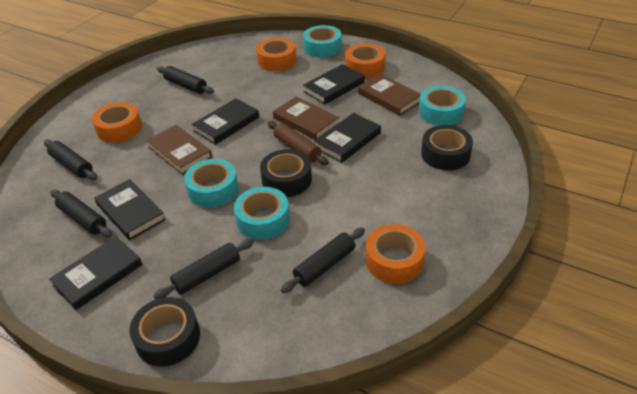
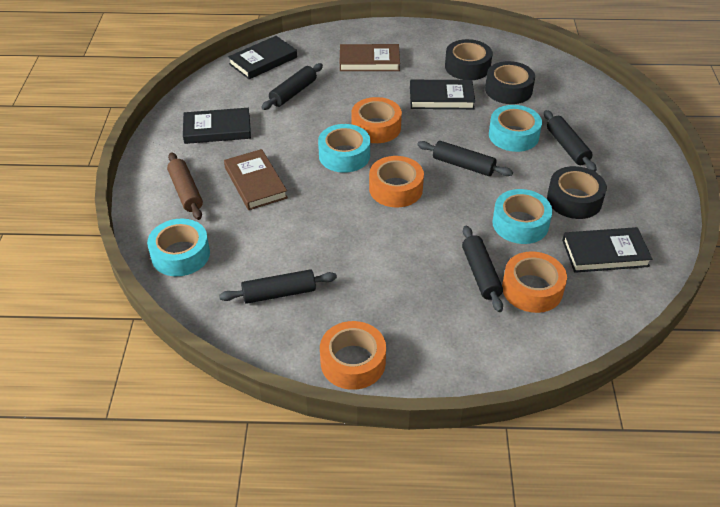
black book: [49,236,142,310] [94,179,166,240] [192,98,259,145] [303,64,365,104] [314,113,381,163] = 5 -> [183,108,251,144] [228,36,297,79] [410,80,475,109] [562,227,652,273] = 4
brown book: [146,125,212,175] [273,96,339,140] [358,74,421,116] = 3 -> [224,149,288,210] [339,44,400,71] = 2

